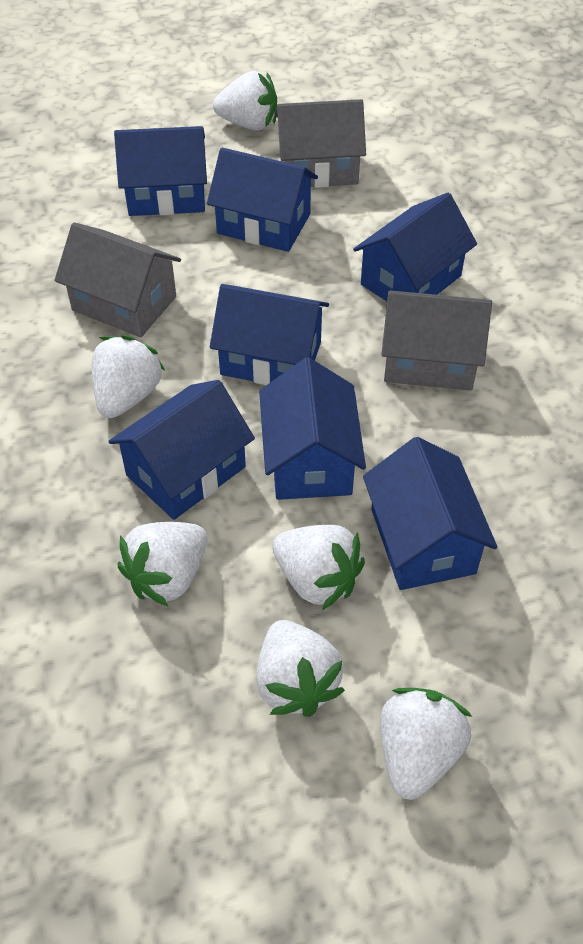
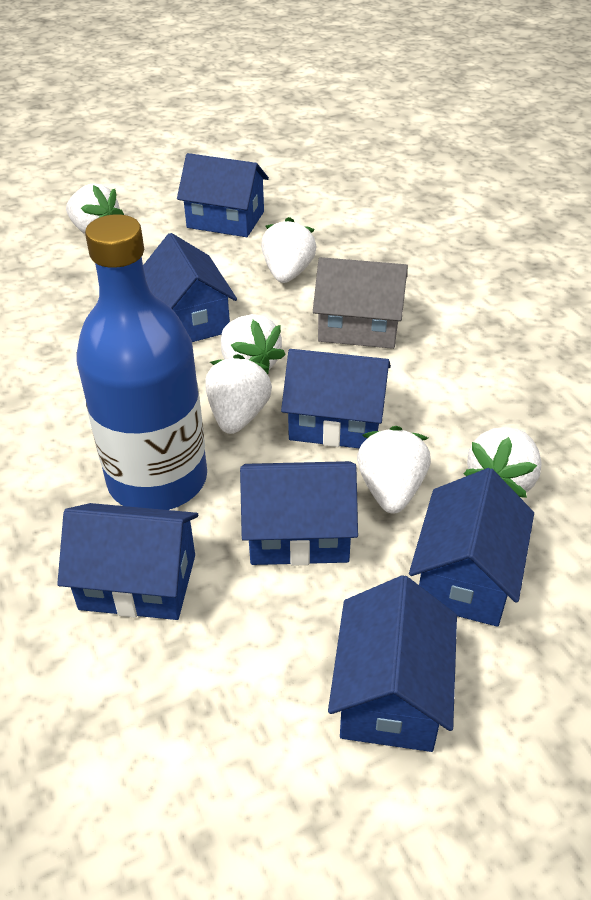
blue bottle: none = 0 -> [76,214,207,510] = 1
grey house: [54,222,181,338] [274,99,366,188] [381,290,492,391] = 3 -> [313,257,408,349] = 1

